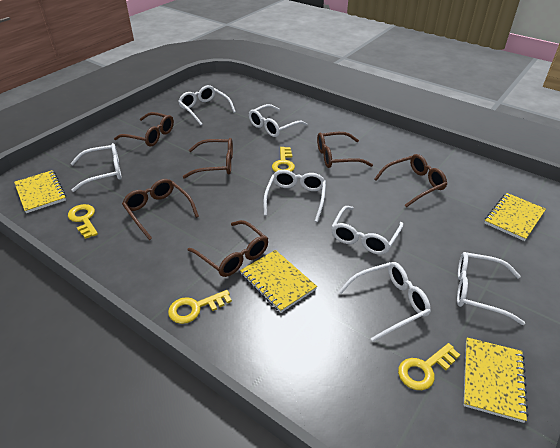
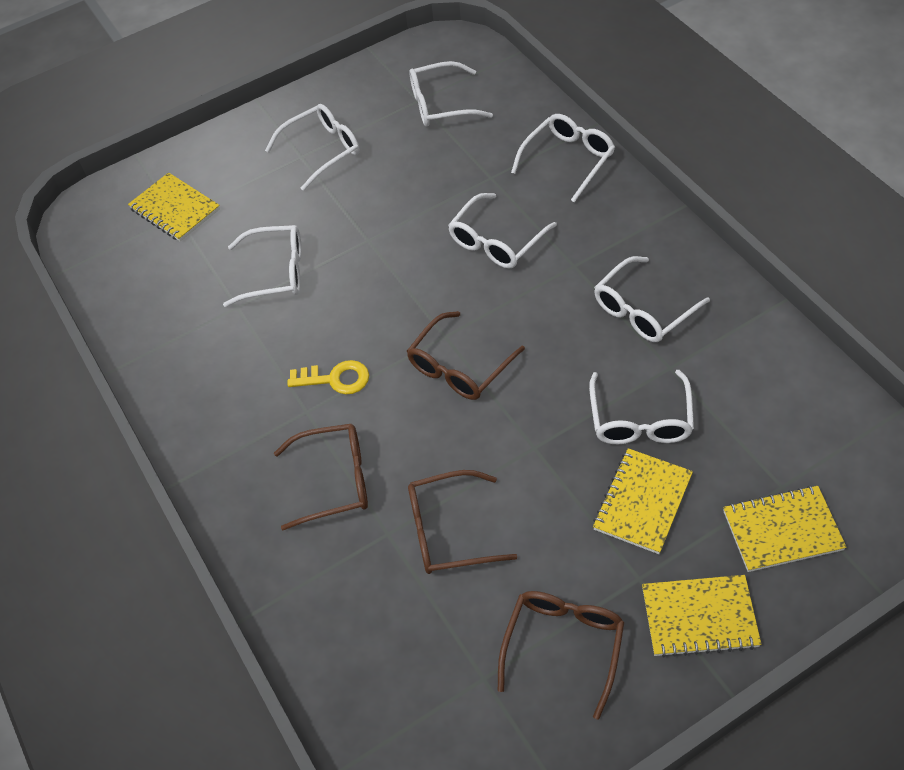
brown glasses: [114,112,174,147] [122,179,199,240] [183,138,233,179] [188,220,268,277] [317,132,373,168] [374,154,447,207] = 6 -> [274,424,368,530] [407,311,525,400] [408,470,517,574] [498,591,625,720] = 4
yellow key: [68,204,98,239] [168,290,232,324] [272,147,295,172] [398,343,460,390] = 4 -> [287,360,369,394] = 1

